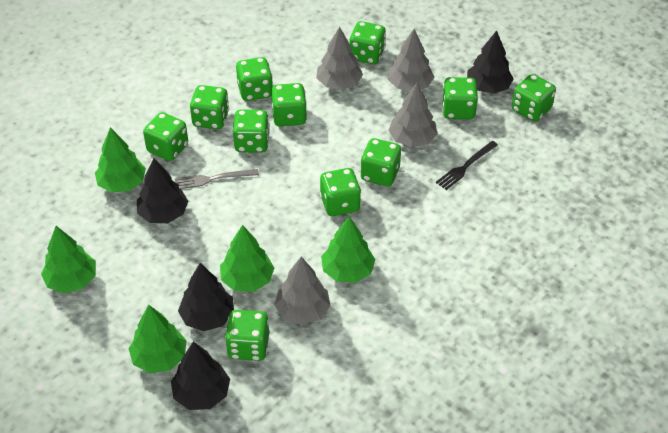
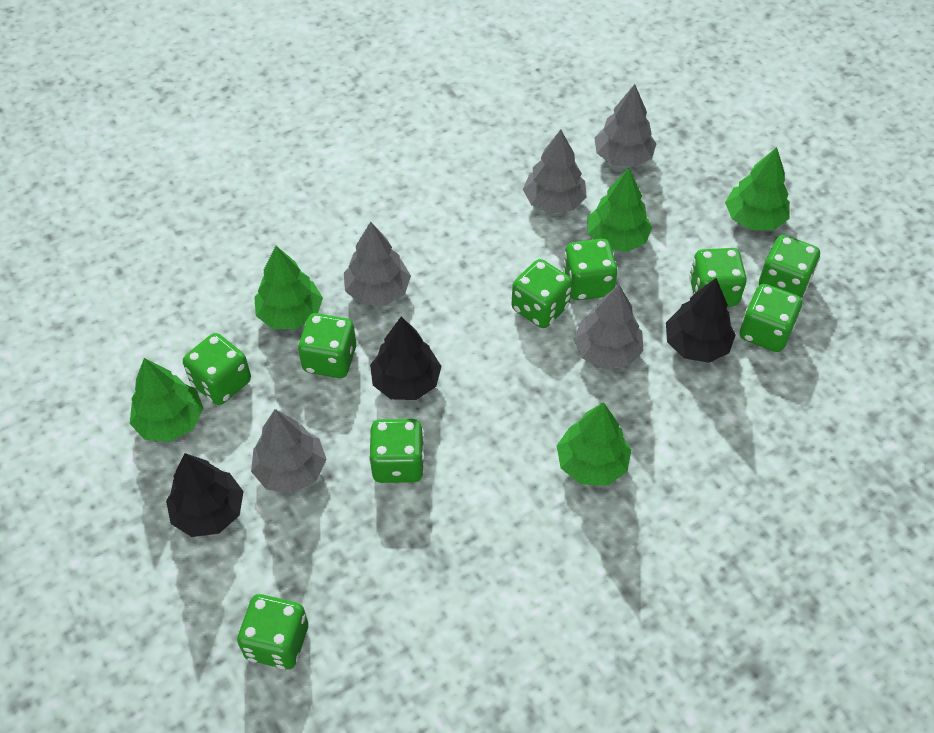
black fork: [436,141,498,190] = 1 -> none = 0
black tree: [137,158,188,223] [171,342,230,410] [178,263,234,331] [467,30,513,94] = 4 -> [166,453,244,537] [370,317,442,400] [666,278,736,363] = 3
green dice: [143,112,188,161] [190,85,229,129] [225,310,269,361] [233,109,270,153] [236,57,273,101] [271,83,307,126] [320,168,361,216] [350,21,386,64] [360,138,401,186] [442,77,478,119] [512,74,556,122] = 11 -> [183,333,251,405] [237,594,308,669] [298,313,356,378] [369,419,424,483] [512,259,572,328] [563,239,618,300] [689,248,747,307] [740,284,802,352] [759,235,820,298] = 9
grey fork: [175,169,259,189] = 1 -> none = 0
grey tree: [274,257,331,325] [316,27,363,90] [388,29,434,91] [388,83,438,147] = 4 -> [251,409,327,493] [344,222,411,306] [523,130,587,213] [574,285,643,369] [594,84,657,167] = 5

